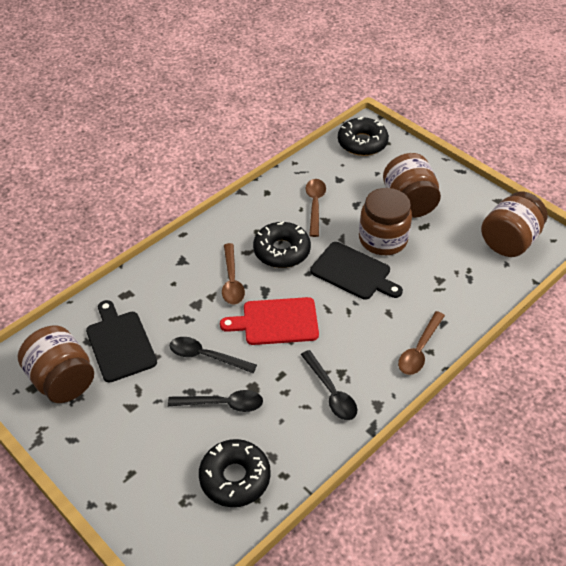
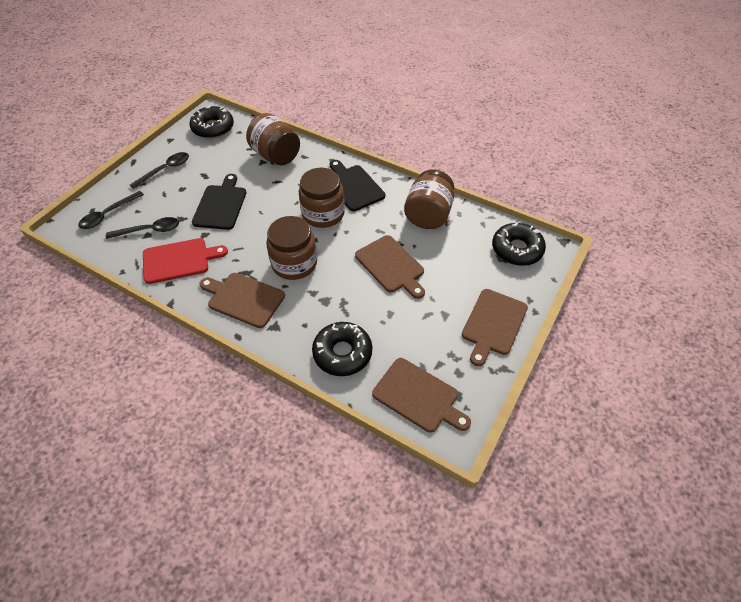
brown cutting board: none = 0 -> [199,273,285,328] [355,235,425,299] [372,358,471,433] [462,289,528,366] = 4
brown spoon: [222,243,245,305] [306,179,326,237] [398,311,445,375] = 3 -> none = 0

